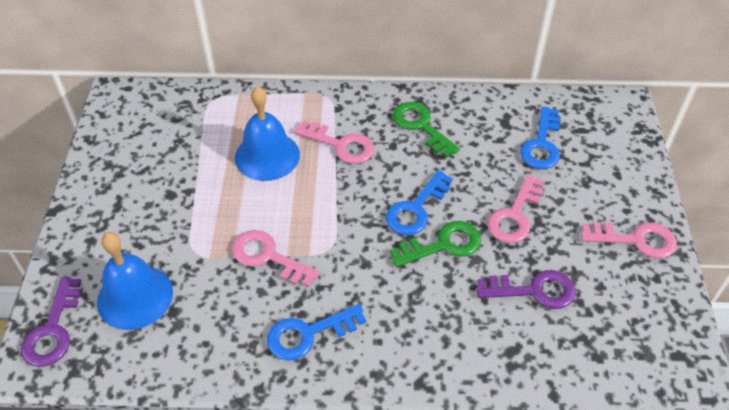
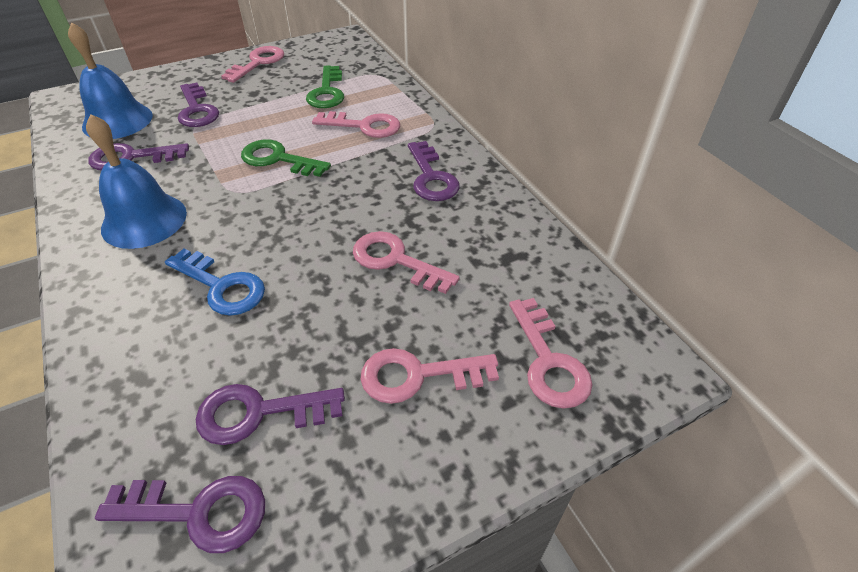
blue key: [267,304,366,361] [386,170,453,235] [520,106,561,169] = 3 -> [165,249,265,316] = 1
pink key: [232,230,320,287] [294,120,374,164] [488,174,544,243] [581,222,677,259] = 4 -> [221,46,284,83] [312,111,400,138] [353,231,460,294] [360,348,499,404] [509,298,592,409] = 5
purple key: [21,277,82,367] [477,270,576,309] = 2 -> [88,143,189,170] [95,476,265,553] [178,82,219,127] [196,384,345,445] [408,141,460,201] = 5

